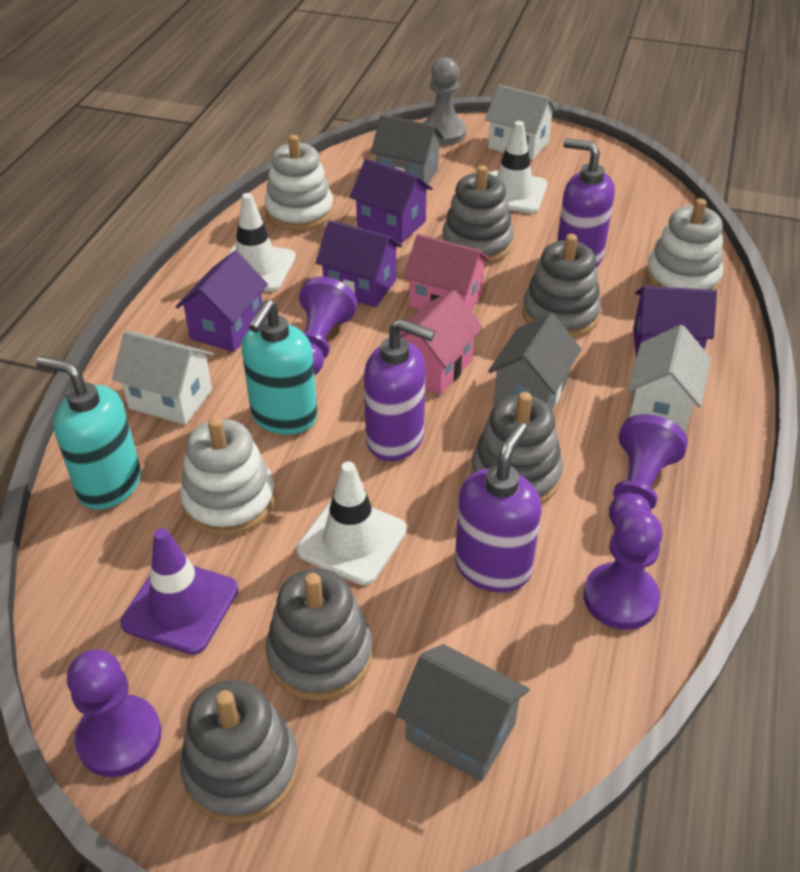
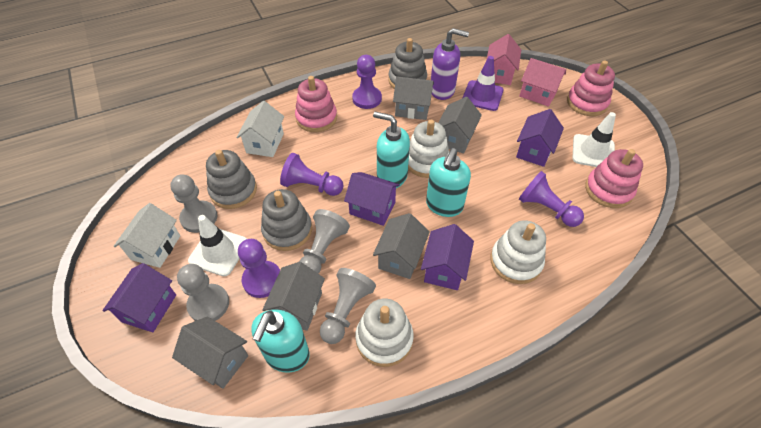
grey house: [371,115,444,184] [396,644,530,782] [488,313,581,409] = 3 -> [172,316,248,389] [262,262,325,331] [373,213,430,279] [393,76,434,120] [438,97,482,153] = 5
grey pawn: [423,57,466,145] = 1 -> [170,174,217,233] [177,264,229,321] [299,209,350,274] [320,268,376,344] = 4
grey stacking toy: [180,680,299,823] [266,568,373,701] [442,165,514,264] [471,392,563,504] [523,234,601,338] = 5 -> [206,150,257,209] [261,189,312,251] [388,38,427,89] = 3
pink stacking toy: none = 0 -> [295,76,337,132] [567,60,615,116] [585,149,643,208] = 3
purple soap dispenser: [364,318,435,461] [455,422,542,592] [557,138,615,267] = 3 -> [431,28,469,100] = 1
turquoise soap dispenser: [36,356,141,510] [241,299,317,435] = 2 -> [251,309,310,373] [373,112,410,188] [426,148,471,217] = 3
white house: [112,331,213,425] [485,84,557,160] [627,325,711,432] = 3 -> [114,203,180,268] [236,101,284,157] = 2
white traffic cone: [227,193,296,292] [297,461,407,585] [489,121,547,213] = 3 -> [188,215,247,276] [572,112,616,167] = 2

